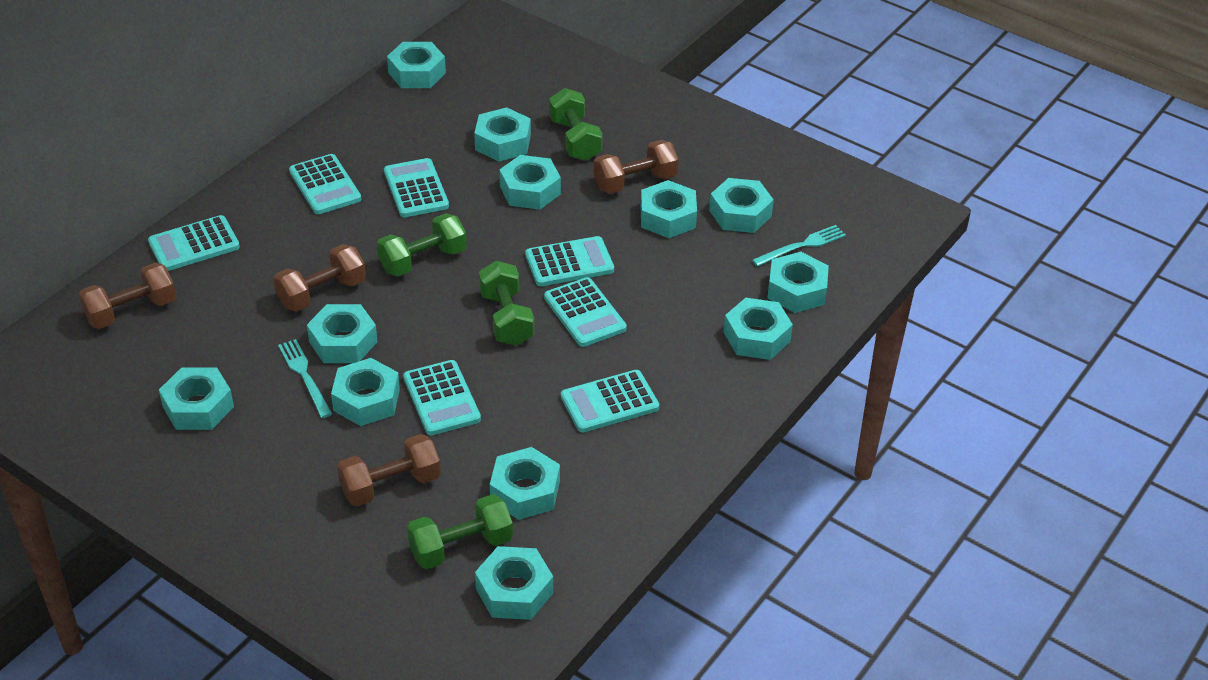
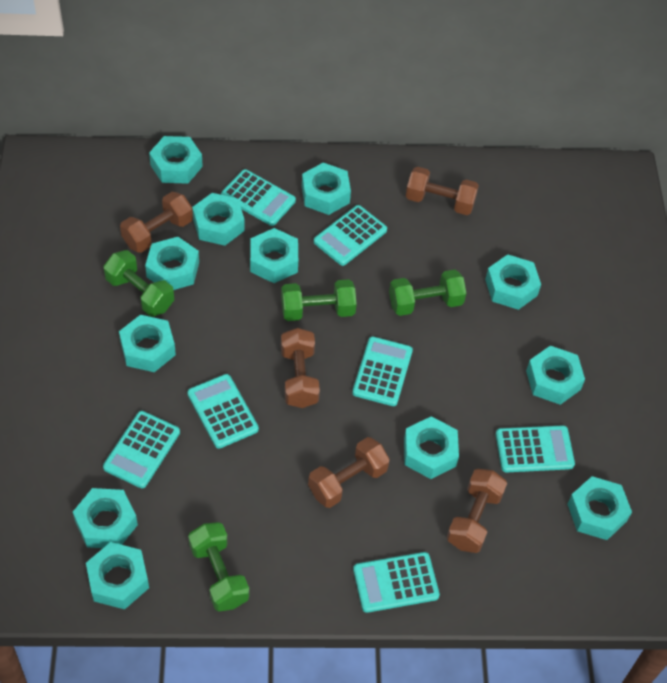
brown dumbbell: [79,262,176,329] [273,244,366,312] [337,434,441,506] [594,140,679,194] = 4 -> [120,192,193,253] [281,328,320,408] [308,437,390,508] [406,167,479,215] [447,469,507,553] = 5
turquoise fork: [278,339,332,418] [752,225,846,267] = 2 -> none = 0

